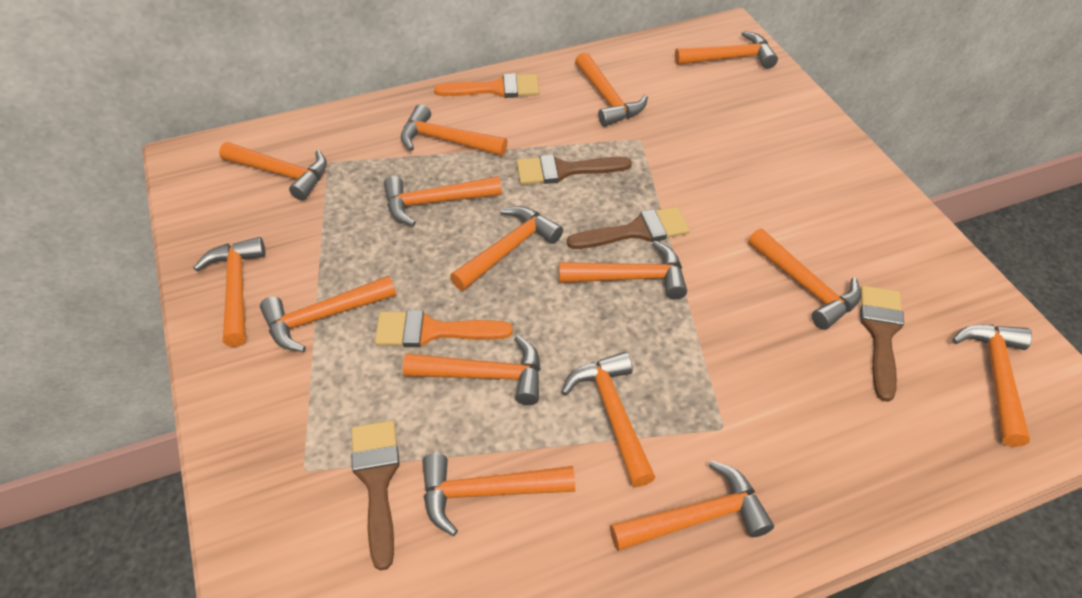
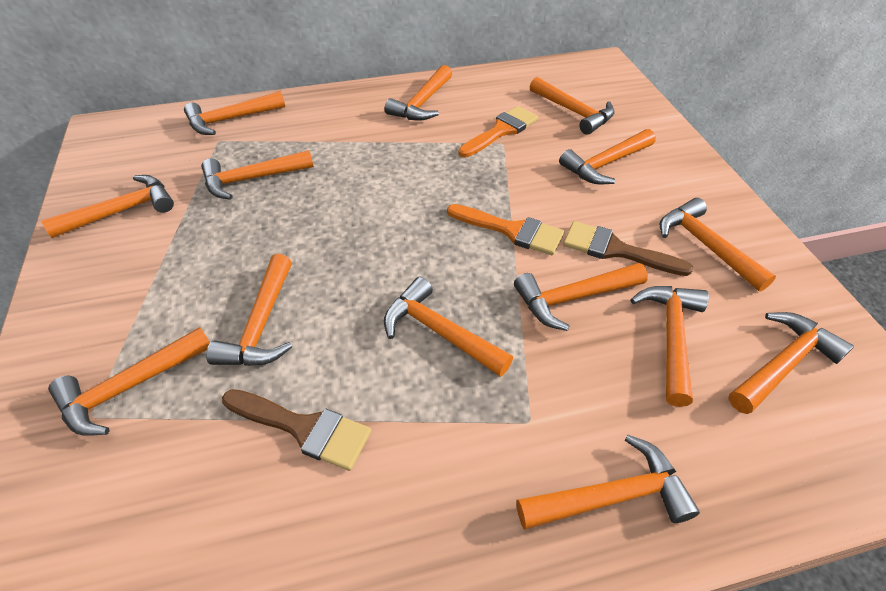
brown brush: [351,420,400,571] [516,154,632,185] [567,206,690,249] [860,286,904,402] = 4 -> [222,389,371,471] [563,221,693,276] = 2
orange hammer: [193,237,266,347] [219,142,327,201] [260,276,396,352] [384,176,502,226] [401,104,507,156] [403,335,541,405] [422,453,575,536] [450,206,563,291] [559,241,687,299] [561,352,656,487] [575,52,648,127] [610,460,774,551] [675,31,778,69] [748,228,861,330] [952,324,1032,447] = 15 -> [41,175,174,238] [48,327,210,436] [184,91,285,135] [201,150,314,200] [206,254,292,366] [384,277,513,377] [385,65,452,121] [514,263,648,331] [516,434,700,529] [530,77,615,135] [559,129,656,184] [630,286,709,407] [660,198,776,292] [729,312,854,414] = 14

